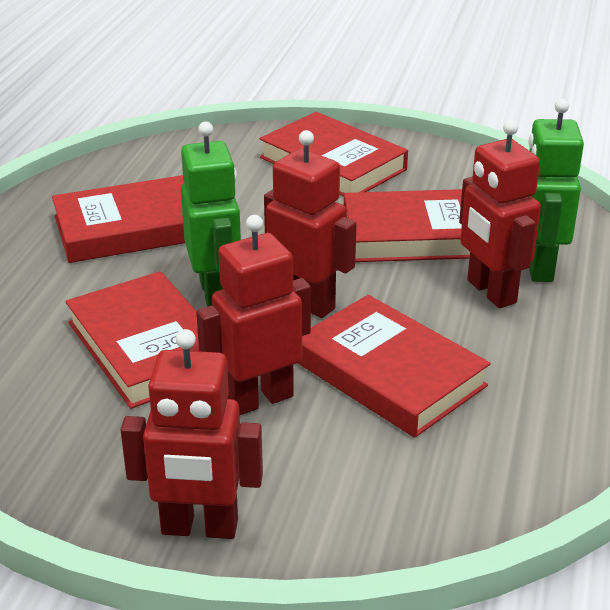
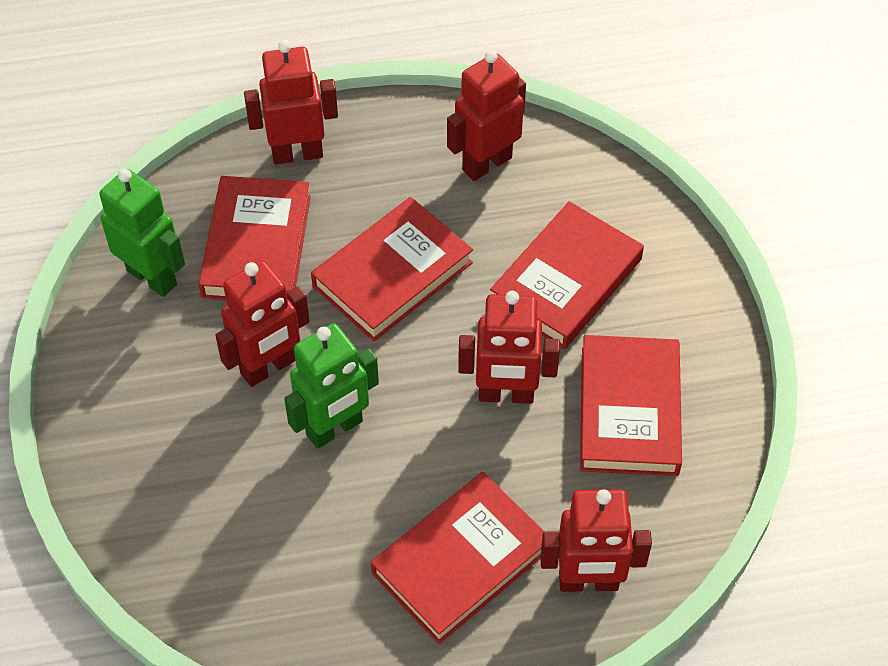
red robot: [120,329,263,539] [196,215,311,415] [264,130,357,318] [459,120,541,308] = 4 -> [215,260,310,387] [244,40,338,164] [447,50,526,181] [458,290,560,404] [540,489,652,592] = 5

